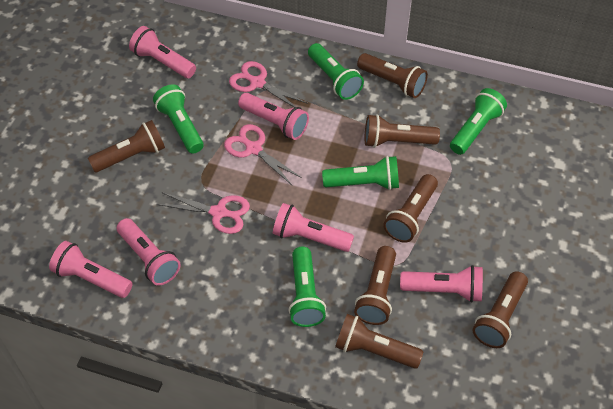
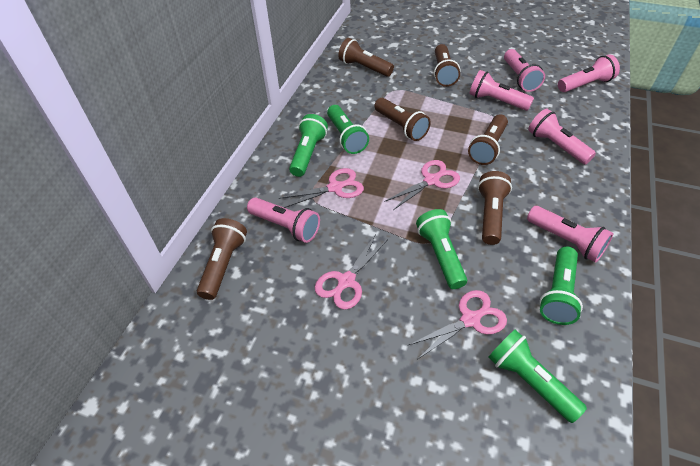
brown flashlight: [88,120,165,172] [335,314,424,369] [354,246,396,325] [357,53,428,98] [365,114,440,148] [383,174,438,243] [472,271,528,348] = 7 -> [197,218,247,300] [338,38,394,77] [374,98,431,141] [434,44,460,87] [468,114,508,165] [478,171,512,245] = 6
pink scissors: [157,192,250,234] [224,124,302,185] [229,61,308,108] = 3 -> [279,168,364,208] [315,234,388,310] [384,160,460,210] [407,290,507,359] = 4

